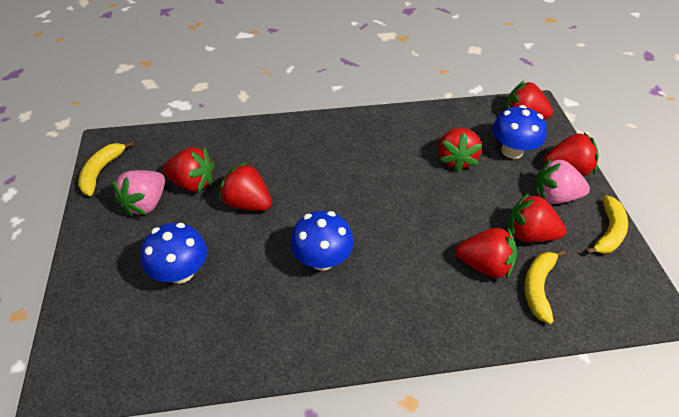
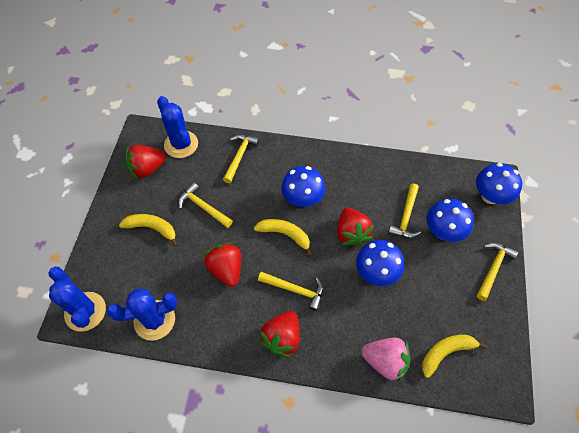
blue cactus: none = 0 -> [49,267,106,332] [107,288,178,341] [157,96,198,158] = 3
blue mushroom: [140,223,207,284] [290,211,354,271] [492,105,547,159] = 3 -> [281,166,326,207] [356,240,404,286] [427,199,474,242] [476,163,522,204] = 4
pink strawberry: [112,170,165,217] [534,158,590,204] = 2 -> [361,338,410,382] = 1
red strawberry: [162,147,214,192] [219,162,272,211] [438,127,482,172] [455,228,517,280] [505,81,553,119] [507,193,566,242] [544,132,599,176] = 7 -> [126,145,166,180] [204,242,241,287] [259,311,299,358] [337,208,374,247] = 4
yellow hammer: none = 0 -> [178,182,233,228] [223,134,259,183] [258,272,324,311] [388,183,421,238] [477,242,518,301] = 5

